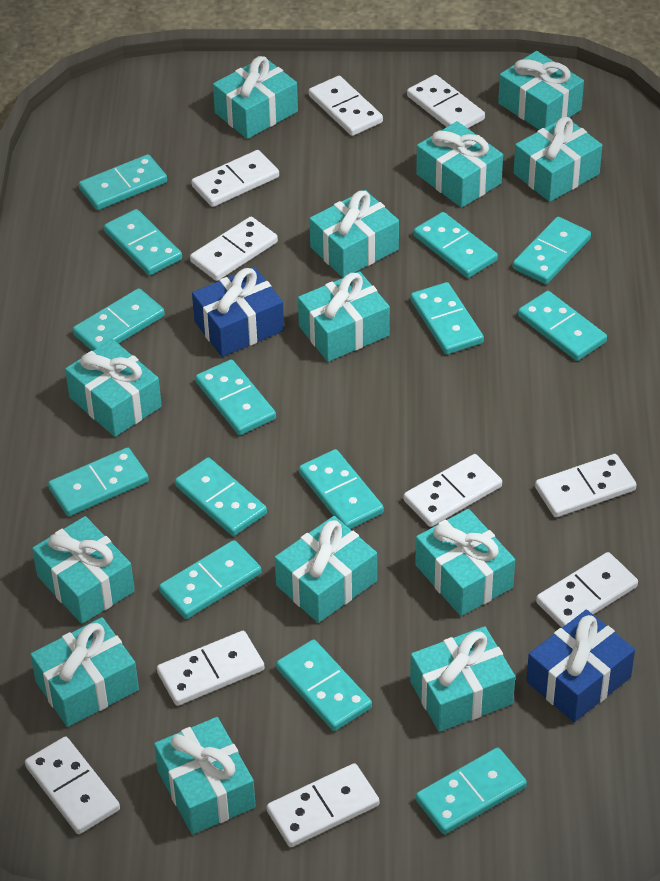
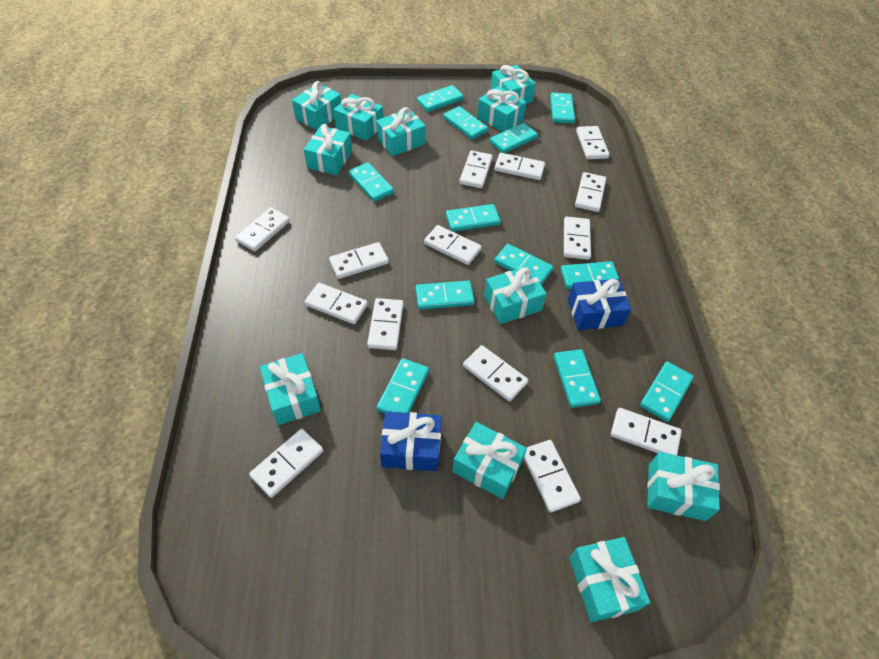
turquoise domino: [48,447,149,516] [72,288,165,351] [79,154,167,210] [104,209,182,276] [159,540,261,619] [175,457,267,536] [195,359,276,435] [276,639,372,731] [299,449,384,529] [410,282,484,354] [413,212,498,278] [416,747,527,834] [513,217,591,284] [518,291,607,361] = 14 -> [349,162,394,202] [376,358,429,414] [415,280,475,310] [417,85,464,112] [443,106,488,139] [446,204,501,232] [490,123,538,153] [494,244,553,285] [550,93,575,123] [554,349,601,408] [560,261,619,289] [640,361,694,422] = 12
turquoise gift: [30,617,139,727] [32,516,135,624] [65,339,162,437] [154,717,256,834] [213,56,298,139] [275,516,377,623] [298,271,390,362] [309,190,399,278] [410,626,515,732] [415,509,515,616] [416,121,503,208] [498,51,584,130] [514,117,602,202] = 13 -> [260,353,321,425] [292,81,341,130] [304,124,352,175] [334,94,383,141] [376,107,426,156] [452,422,527,499] [477,86,526,132] [484,266,547,324] [490,65,536,104] [569,537,650,622] [647,452,720,521] = 11
white domino: [25,737,120,834] [157,631,264,706] [190,217,278,281] [191,150,279,207] [266,763,379,847] [309,76,383,136] [404,454,502,527] [407,75,485,128] [535,454,637,517] [536,552,638,628] = 10 -> [235,207,290,251] [249,429,323,498] [305,283,368,324] [329,242,389,279] [367,298,404,350] [424,225,481,265] [459,150,493,188] [463,345,528,401] [494,153,545,180] [524,440,581,513] [564,217,591,260] [575,172,606,212] [576,126,609,159] [611,408,682,455] = 14

